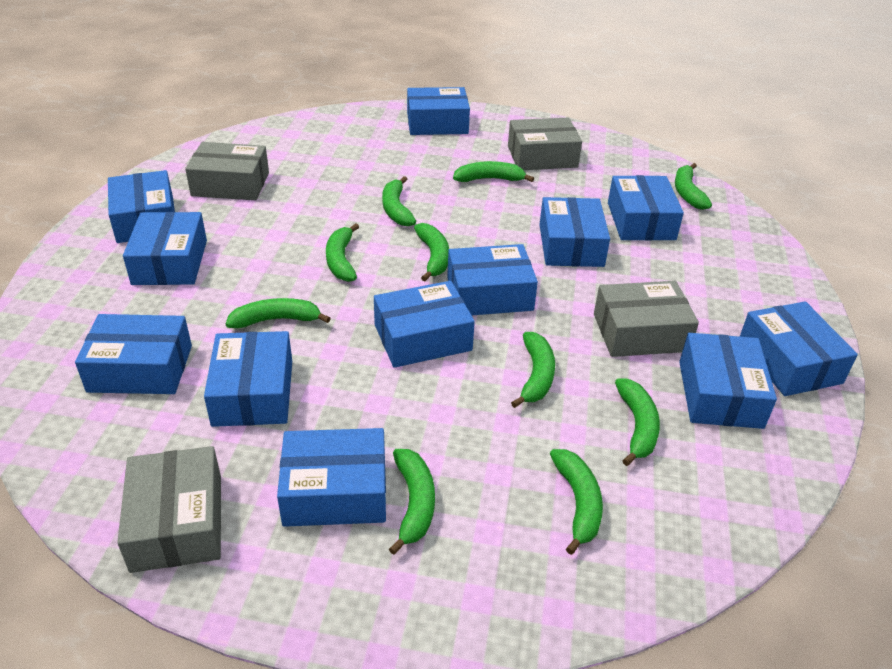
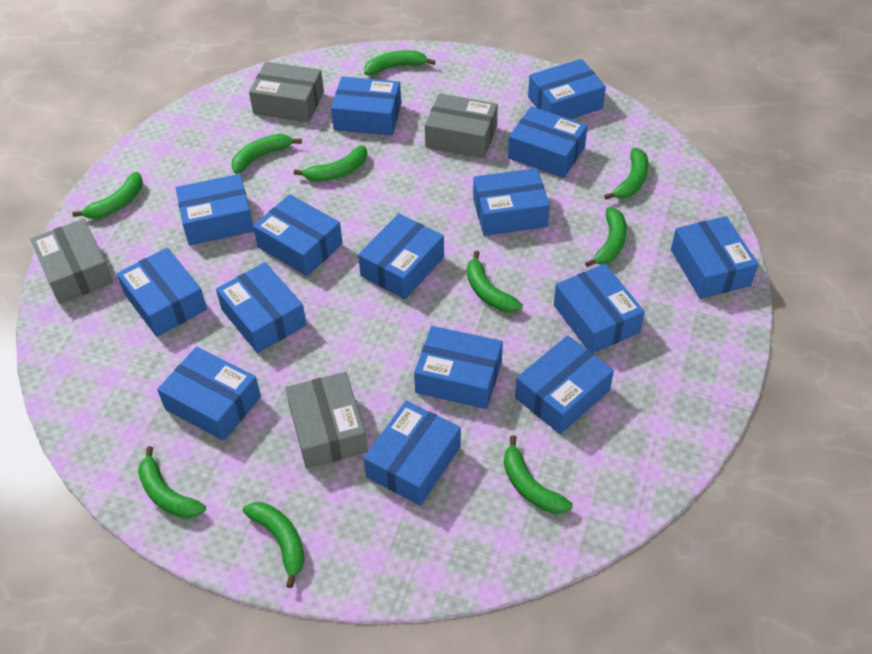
blue box: [75,314,192,394] [108,170,175,243] [123,212,207,285] [204,331,292,427] [277,428,386,527] [374,281,475,368] [407,87,470,135] [447,244,538,315] [539,197,610,267] [608,175,684,241] [679,333,777,429] [740,301,858,396] = 12 -> [117,248,207,337] [157,347,261,441] [176,174,254,245] [216,262,307,353] [253,194,343,276] [331,77,401,136] [358,213,444,299] [364,401,461,506] [414,326,503,409] [473,168,550,236] [508,106,588,178] [515,335,614,434] [528,59,606,119] [554,264,645,353] [671,216,758,299] = 15

